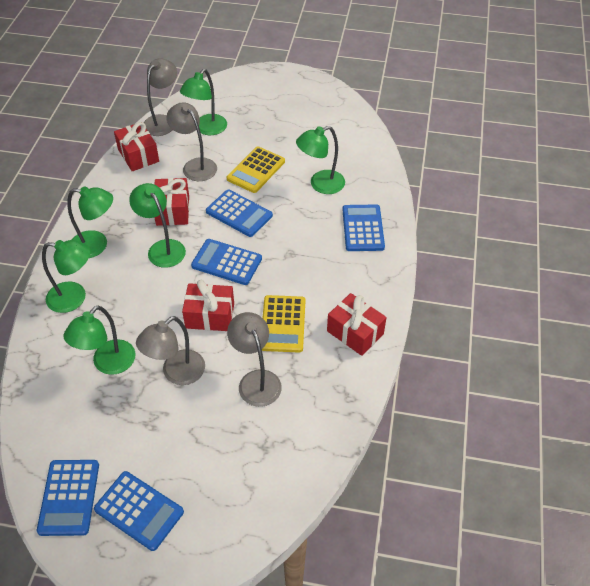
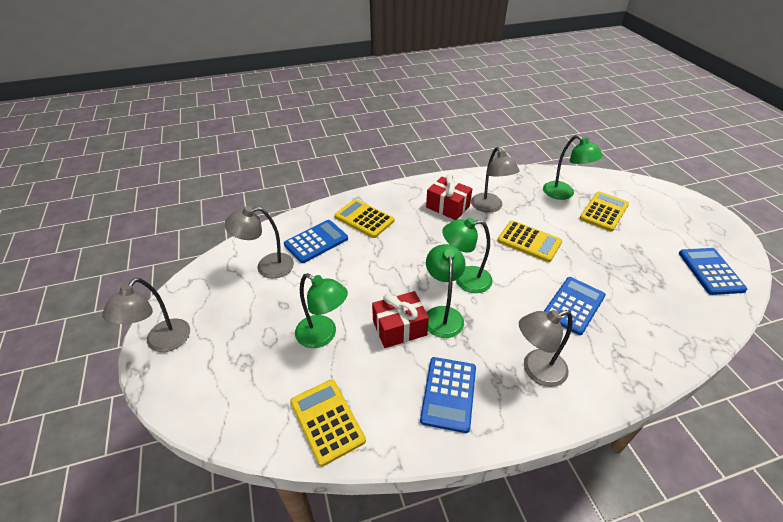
blue calculator: [37,460,99,536] [94,471,184,551] [191,239,262,285] [206,190,273,237] [342,205,385,251] = 5 -> [284,220,348,263] [420,357,476,433] [544,277,606,335] [679,248,748,295] = 4
green lamp: [42,240,91,313] [64,306,135,375] [68,186,113,258] [129,183,186,268] [180,69,227,135] [296,126,345,194] = 6 -> [295,273,348,348] [426,244,466,338] [442,218,493,293] [543,135,603,200] = 4
red gift: [114,122,159,171] [154,178,189,226] [182,280,234,331] [327,293,387,356] = 4 -> [372,291,429,348] [426,174,472,220] = 2
yellow calculator: [227,146,285,193] [262,295,306,353] = 2 -> [290,379,366,467] [334,199,394,238] [497,220,562,262] [580,191,629,231] = 4

